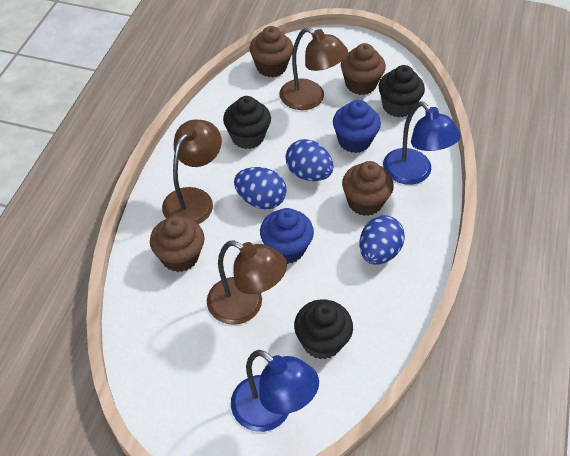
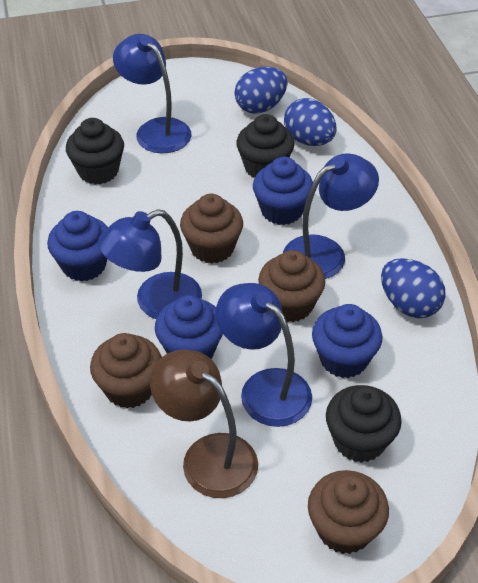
blue cupcake: [260,208,314,264] [333,100,381,153] = 2 -> [47,211,108,282] [155,295,223,359] [253,157,313,225] [312,304,383,378] = 4
blue lamp: [231,350,319,432] [383,101,461,185] = 2 -> [98,209,202,319] [113,34,192,153] [216,283,312,427] [283,153,379,279] = 4
brown lamp: [162,120,222,224] [207,241,287,325] [279,28,348,110] = 3 -> [150,350,258,498] = 1

